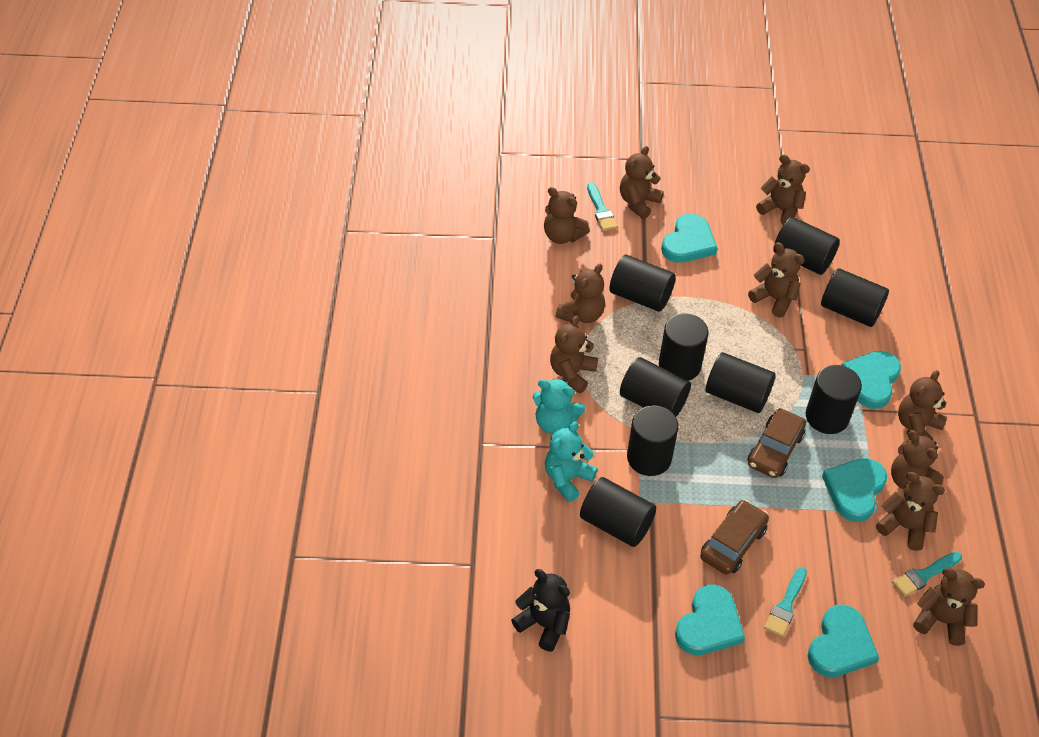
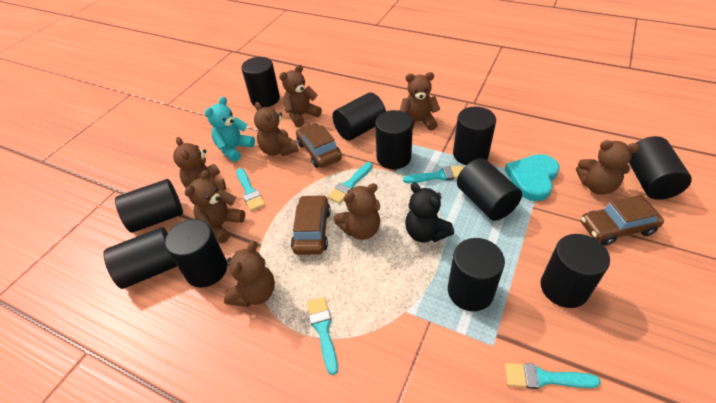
black cylinder: [580,477,656,547] [610,255,676,312] [620,357,691,417] [627,405,679,476] [659,313,709,381] [706,352,776,413] [773,217,840,275] [806,365,862,434] [821,268,889,327] = 9 -> [104,227,177,289] [115,179,183,233] [165,219,227,288] [241,57,280,108] [332,93,386,141] [375,110,413,169] [448,238,505,311] [453,107,496,165] [457,158,522,221] [541,234,610,308] [629,136,692,200] = 11
brown car: [700,500,769,575] [747,408,806,478] = 2 -> [291,195,331,255] [296,123,342,168] [581,195,664,246] = 3
brown teddy bear: [544,187,590,244] [550,316,598,393] [556,264,605,323] [620,146,664,219] [748,242,805,317] [756,154,810,225] [876,472,945,551] [891,430,944,490] [898,370,947,441] [913,568,985,646] = 10 -> [173,137,226,192] [185,170,245,243] [224,241,275,307] [254,102,299,156] [279,65,322,127] [334,183,380,240] [400,72,440,131] [576,140,639,195] = 8
turquoise brush: [587,182,618,231] [764,567,807,637] [892,552,962,597] = 3 -> [236,168,265,211] [306,297,338,375] [327,162,373,204] [403,165,463,183] [505,363,601,389] = 5
turquoise heart: [661,214,717,263] [675,585,745,655] [808,605,879,677] [822,458,887,522] [841,351,901,409] = 5 -> [505,154,559,201] = 1
turquoise teddy bear: [533,378,585,434] [545,421,598,502] = 2 -> [205,97,255,162] = 1

